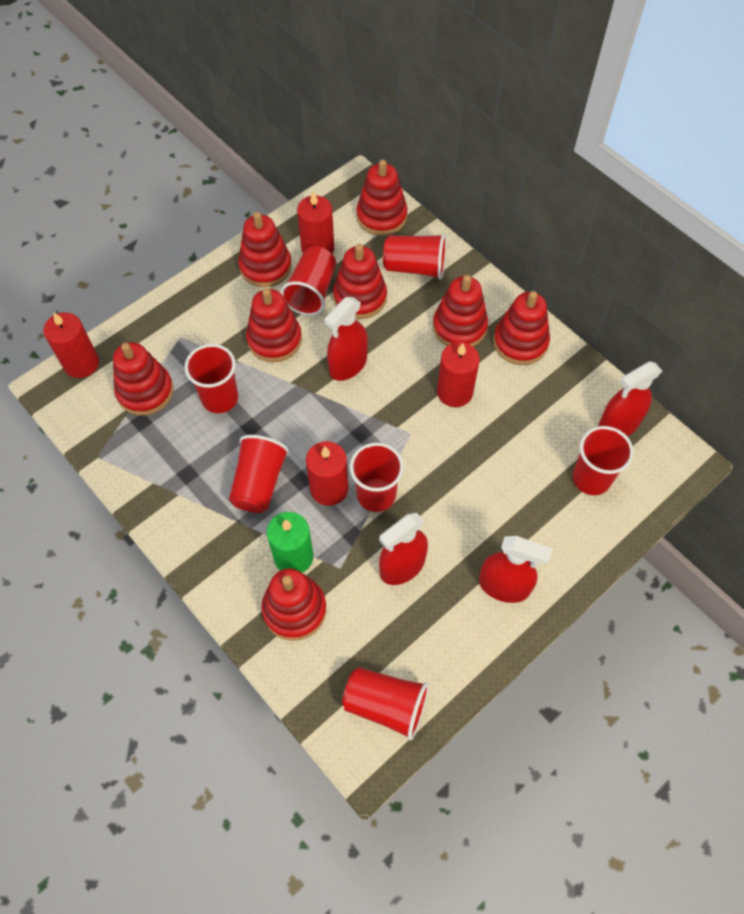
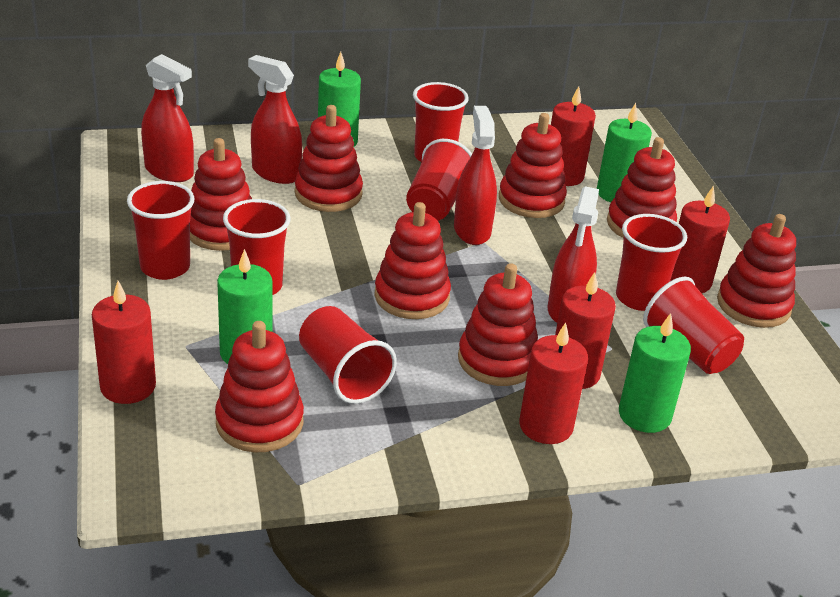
green candle: [267,512,314,573] = 1 -> [217,249,273,364] [318,52,361,148] [597,103,652,202] [619,313,691,433] = 4
red candle: [43,312,99,378] [297,192,334,254] [306,441,348,506] [437,342,480,407] = 4 -> [92,281,156,404] [519,322,588,444] [551,86,596,186] [555,272,616,389] [670,186,730,293] = 5

